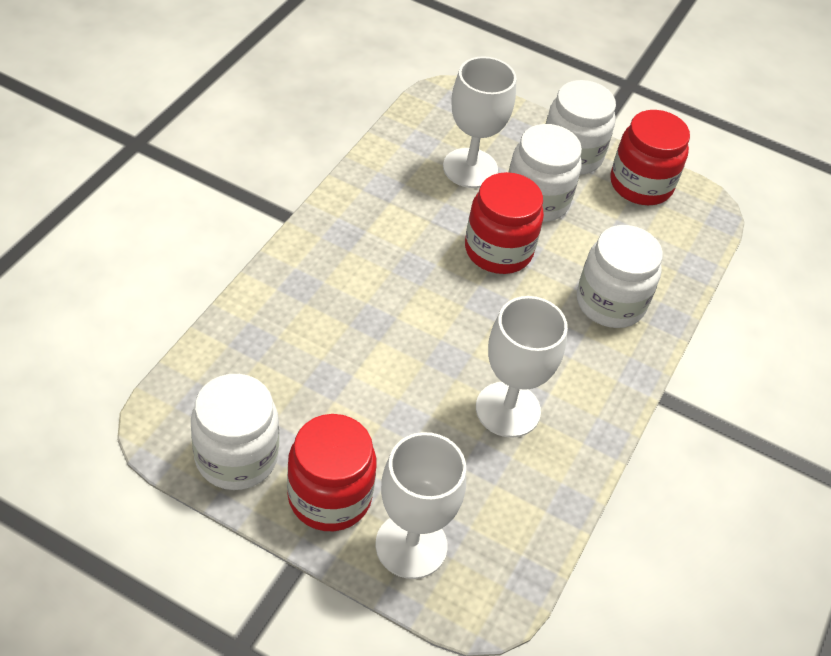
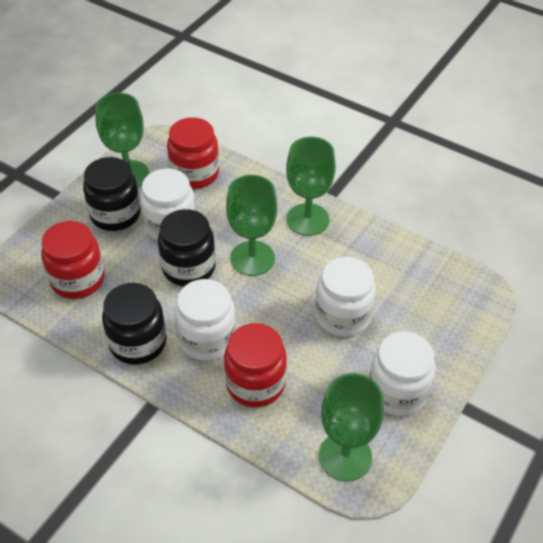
black jar: none = 0 -> [83,157,141,231] [102,283,167,365] [158,209,216,286] = 3
green goblet: none = 0 -> [95,93,149,187] [226,175,277,276] [286,137,336,236] [319,373,384,482] = 4
white goblet: [375,432,466,579] [443,56,516,188] [476,296,568,438] = 3 -> none = 0

